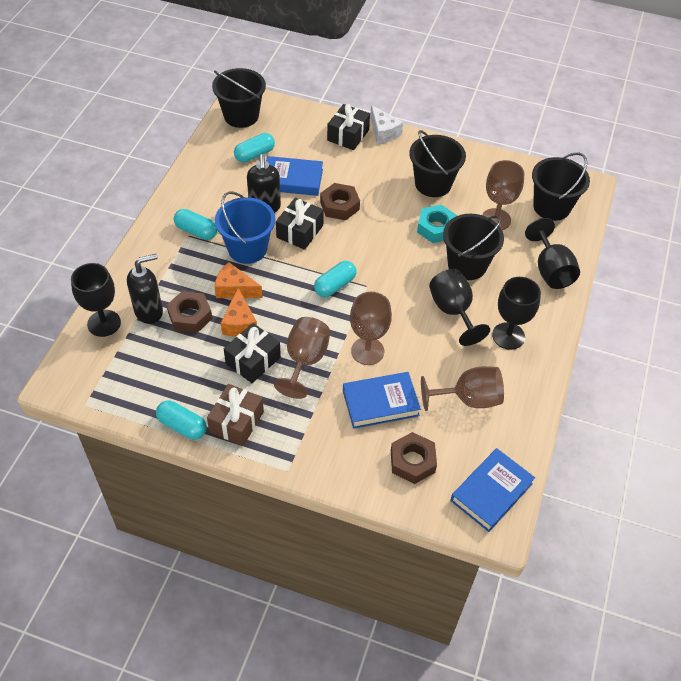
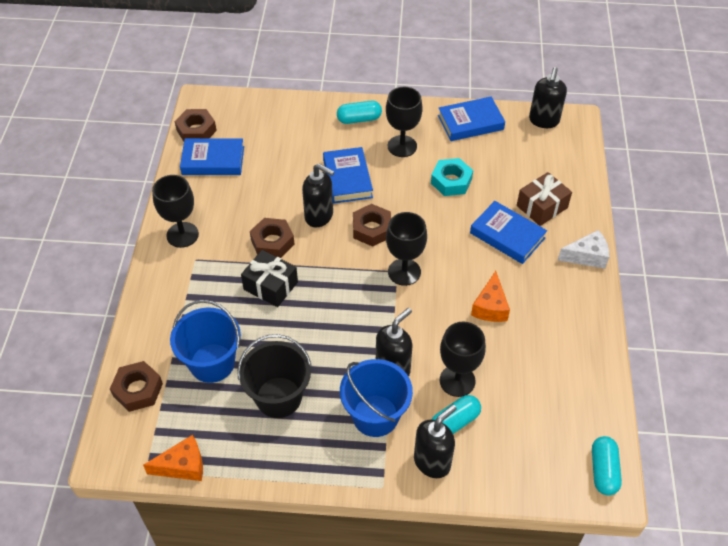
black bucket: [212,68,266,128] [409,130,466,197] [443,214,504,280] [532,153,590,221] = 4 -> [237,334,312,418] = 1
black gift: [224,323,281,383] [276,198,324,250] [327,104,370,150] = 3 -> [241,250,298,307] = 1
black soap dispenser: [127,254,163,324] [247,154,281,213] = 2 -> [302,164,335,228] [376,308,413,377] [414,405,457,478] [529,67,567,128] = 4
blue book: [266,156,323,196] [343,372,421,429] [450,448,535,532] = 3 -> [180,138,244,175] [323,147,373,203] [438,97,505,141] [470,201,547,264] = 4
blue bucket: [215,191,275,264] = 1 -> [170,300,241,383] [340,359,413,437] = 2
brown goblet: [274,317,330,399] [350,292,392,365] [421,366,504,411] [482,160,524,230] = 4 -> none = 0
brown nut: [167,291,212,333] [320,183,360,220] [391,432,437,484] = 3 -> [110,361,163,412] [174,109,217,141] [250,218,295,258] [353,204,391,247] = 4
turquoise capsule: [156,400,207,439] [174,209,217,240] [234,133,275,162] [314,261,356,297] = 4 -> [337,101,382,124] [431,395,481,434] [592,436,622,495] = 3

